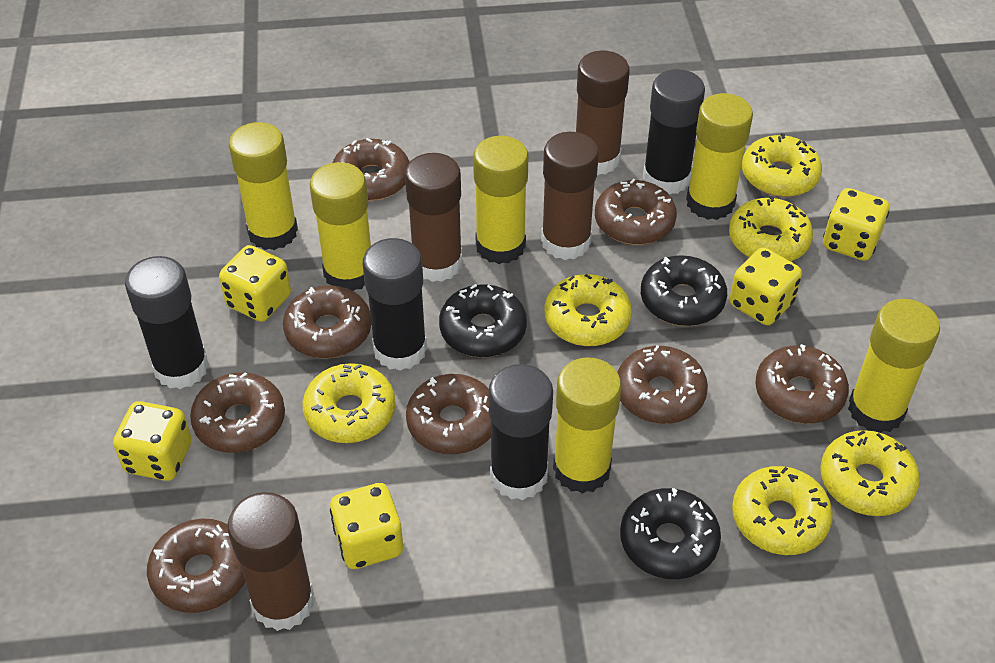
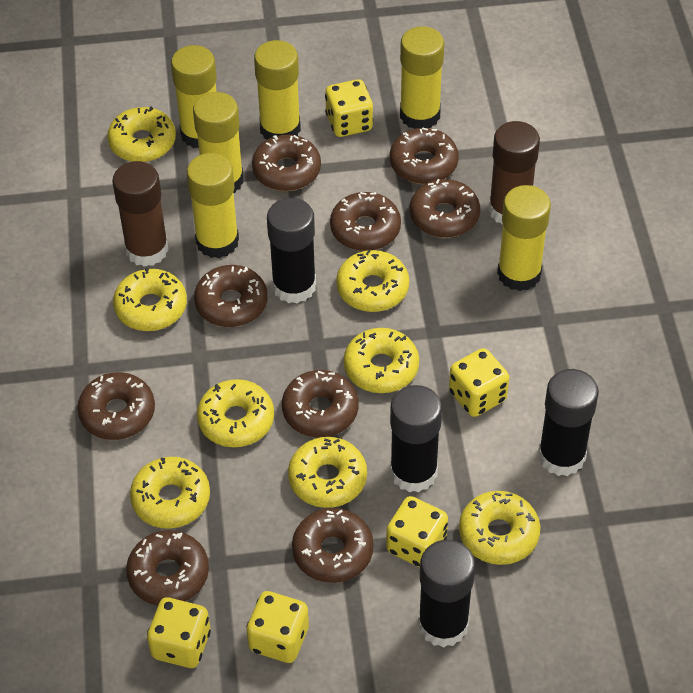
black donut: [439,284,527,358] [620,488,721,579] [641,255,727,326] = 3 -> none = 0
brown donut: [147,519,245,613] [190,372,285,453] [283,285,371,359] [333,138,410,201] [406,374,491,454] [595,179,677,245] [617,345,708,424] [755,344,849,424] = 8 -> [77,372,155,440] [126,530,209,605] [194,265,267,327] [252,135,321,191] [282,370,359,437] [292,508,374,583] [330,192,401,251] [390,127,459,184] [410,179,480,238] = 9
brown glue stick: [228,492,314,631] [405,153,462,282] [541,132,599,260] [576,51,630,175] = 4 -> [112,161,169,267] [488,121,540,225] = 2
yellow donut: [302,363,396,443] [544,274,632,346] [729,196,813,261] [732,466,833,555] [742,133,822,197] [820,430,920,516] = 6 -> [107,107,176,162] [113,268,187,331] [130,457,210,529] [197,379,274,447] [288,437,367,508] [336,250,409,312] [344,328,419,393] [459,491,541,565] = 8

